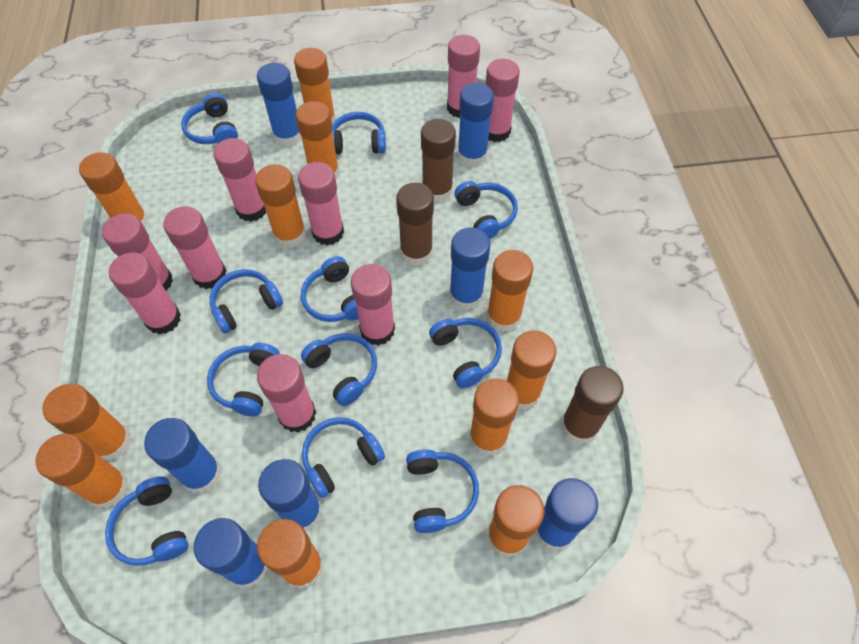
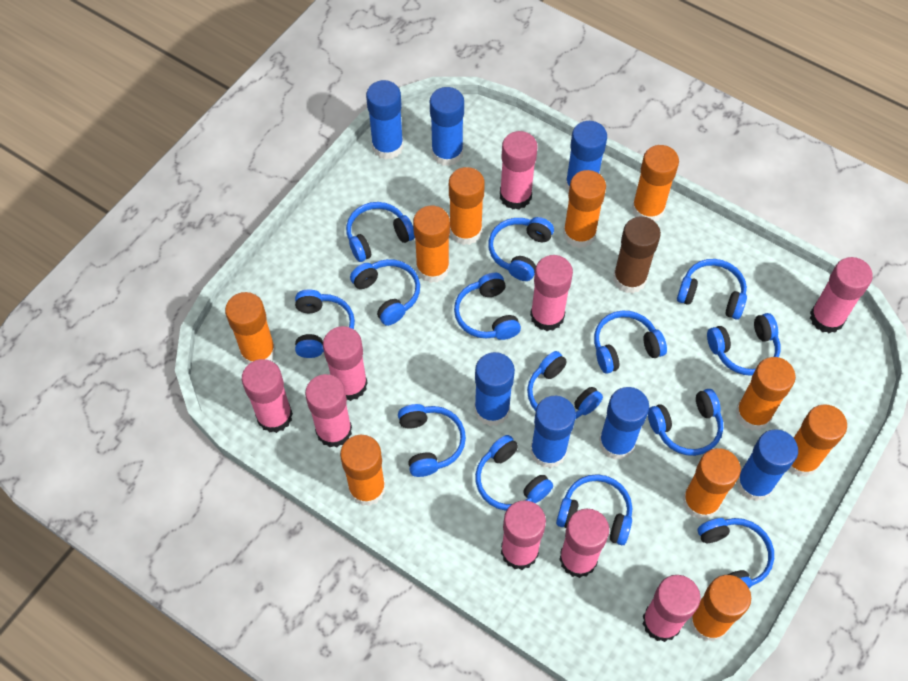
blue headphones: [105,476,189,566] [181,93,238,144] [207,343,280,416] [210,269,283,334] [301,256,359,322] [301,333,377,406] [302,417,385,498] [332,112,386,154] [406,450,479,533] [429,318,502,389] [454,181,518,239] = 11 -> [295,289,355,358] [346,202,415,262] [350,259,420,326] [398,404,466,477] [454,273,521,340] [475,435,553,511] [488,217,554,281] [527,351,603,419] [556,474,632,545] [594,311,667,374] [648,389,723,456] [677,259,747,320] [698,518,774,588] [707,313,781,376] = 14
brown glue stick: [396,183,434,266] [421,119,456,202] [561,366,624,444] = 3 -> [613,216,661,294] = 1
orange glue stick: [36,434,129,508] [42,384,132,461] [79,152,149,229] [255,164,306,248] [257,519,324,589] [294,48,336,125] [296,101,340,179] [469,379,519,456] [486,250,533,332] [487,485,545,557] [507,330,556,410] = 11 -> [225,292,276,364] [340,435,386,506] [413,206,450,283] [449,167,485,245] [563,170,606,248] [632,145,679,221] [683,448,741,519] [690,575,751,642] [735,357,796,431] [789,404,847,477] = 10

